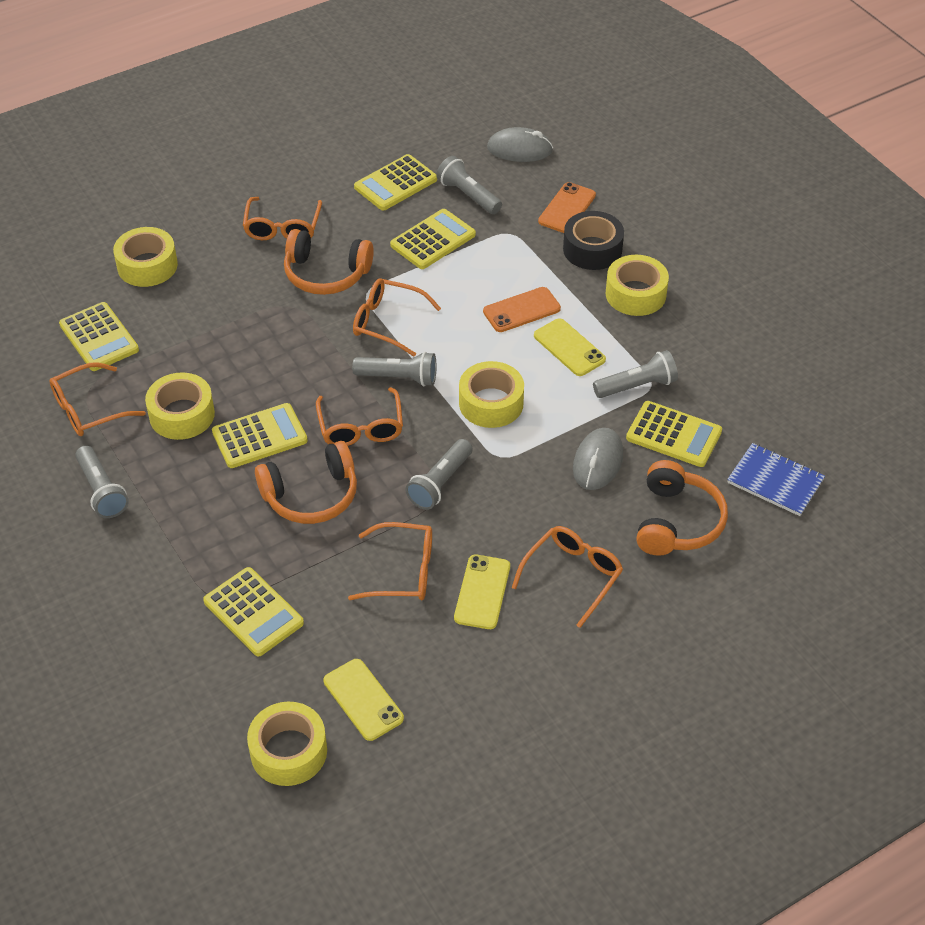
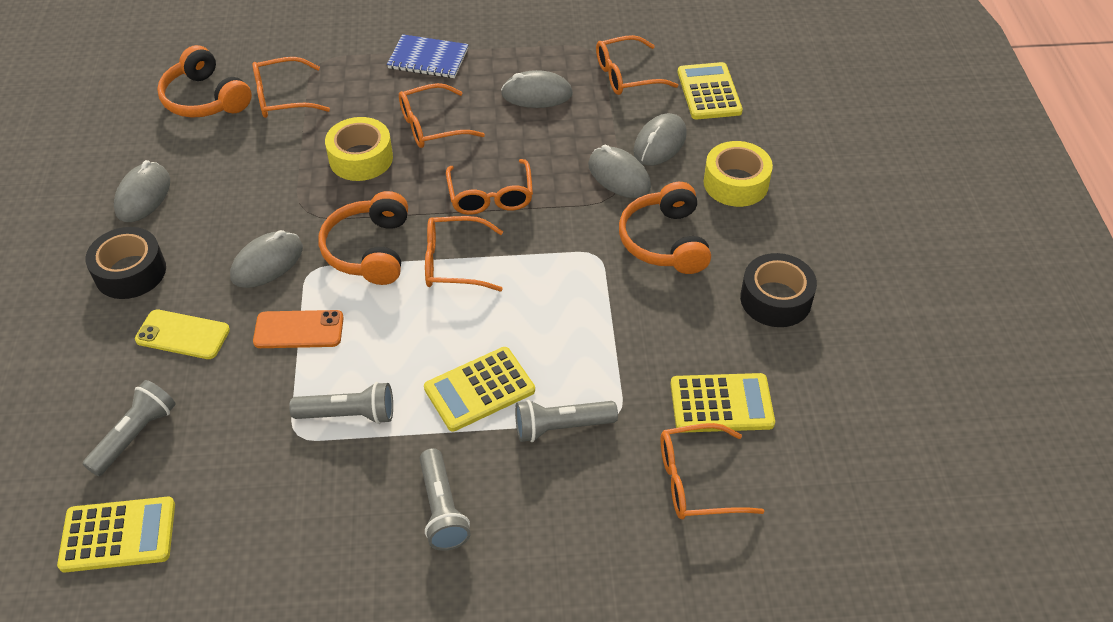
black tape: [563,211,624,270] = 1 -> [85,227,166,299] [740,253,817,327] = 2
grey flashlight: [75,445,129,518] [352,352,436,386] [405,439,472,510] [436,156,502,214] [593,350,678,398] = 5 -> [83,380,176,476] [289,382,393,424] [420,448,470,551] [515,400,618,442] = 4
grey mouse: [487,127,553,162] [573,428,623,490] = 2 -> [114,160,170,222] [230,230,303,288] [501,70,573,108] [588,144,651,198] [633,113,687,166] = 5
orange phone: [483,287,561,332] [538,182,596,233] = 2 -> [253,310,344,348] = 1
yellow calculator: [59,302,139,371] [203,567,304,656] [212,403,308,468] [354,154,437,210] [390,209,476,269] [626,401,722,467] = 6 -> [57,497,175,572] [424,347,535,432] [670,373,775,433] [678,62,743,120] = 4
yellow phone: [323,659,404,741] [454,555,510,629] [534,318,606,376] = 3 -> [135,309,230,359] = 1
yellow tape: [113,227,178,287] [145,373,215,440] [247,702,327,786] [459,361,524,428] [605,255,669,316] = 5 -> [325,117,393,181] [704,141,773,207] = 2

